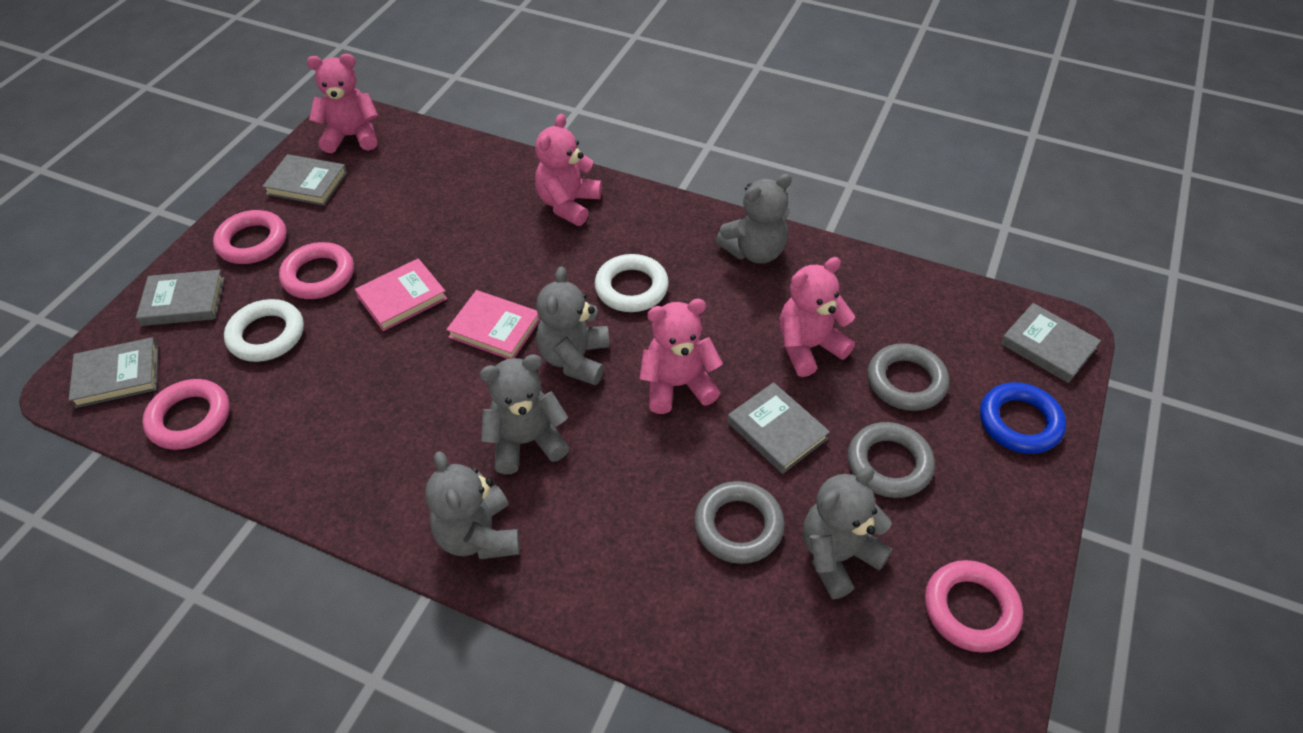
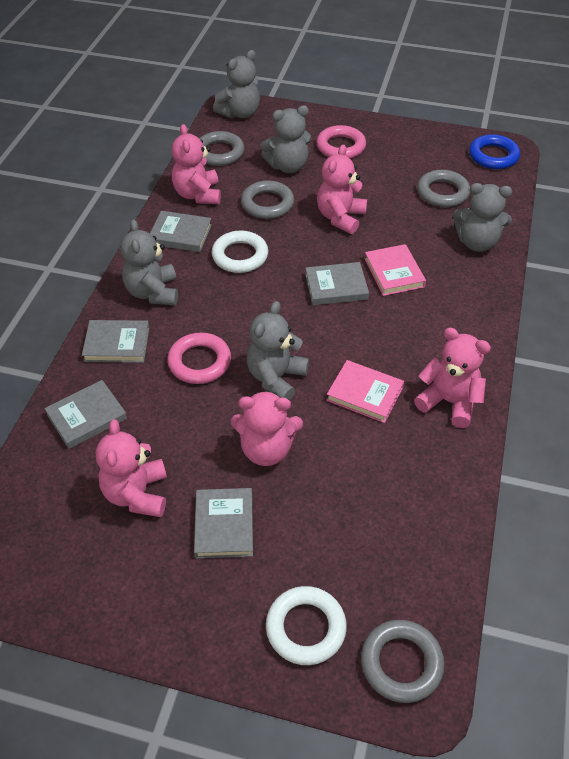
grey ring: [694,481,785,564] [848,422,935,498] [868,343,949,411] = 3 -> [199,131,244,166] [241,180,294,219] [361,620,445,703] [417,170,470,207] = 4
pink ring: [142,379,230,450] [213,210,287,264] [279,242,354,299] [925,560,1023,653] = 4 -> [167,332,231,384] [316,125,366,159] = 2
pink teddy bear: [307,54,378,153] [535,114,602,226] [639,299,723,414] [780,257,855,377] = 4 -> [96,419,167,517] [172,124,221,204] [231,390,303,466] [317,144,367,234] [414,327,491,428] = 5

